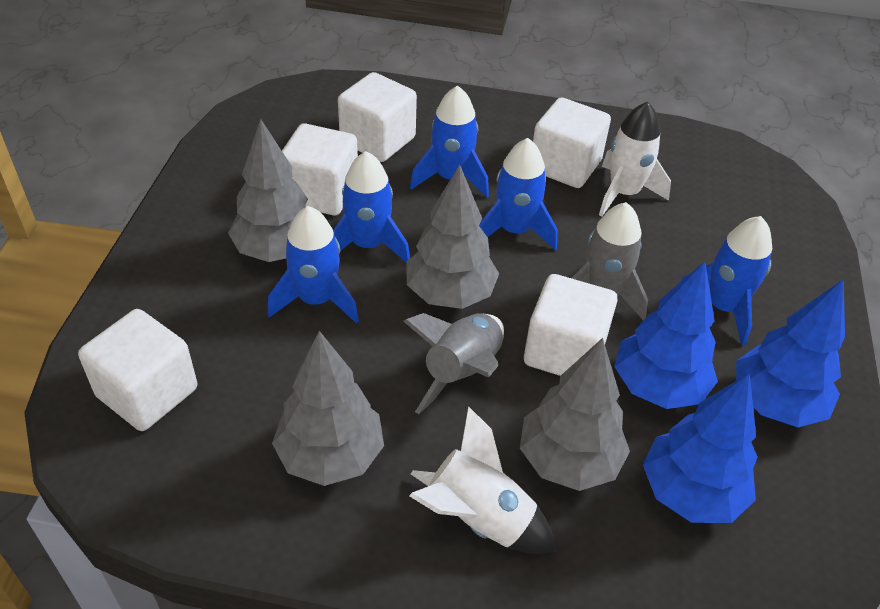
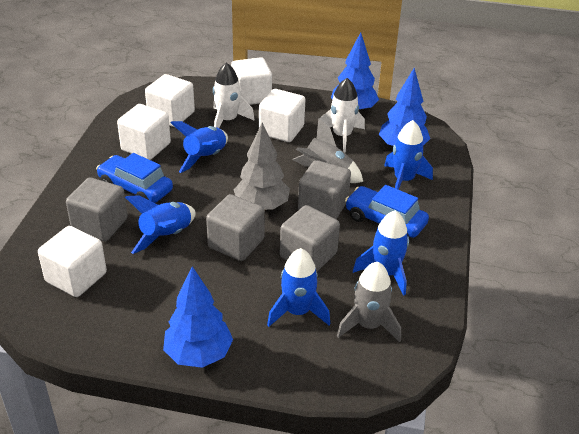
blue car: none = 0 -> [96,153,173,203] [345,185,429,238] = 2
grey cube: none = 0 -> [66,177,128,241] [206,194,265,261] [280,205,340,272] [298,160,351,219] = 4
grey tree: [228,119,308,262] [272,331,384,486] [406,165,499,309] [520,338,630,491] = 4 -> [234,122,290,210] = 1

